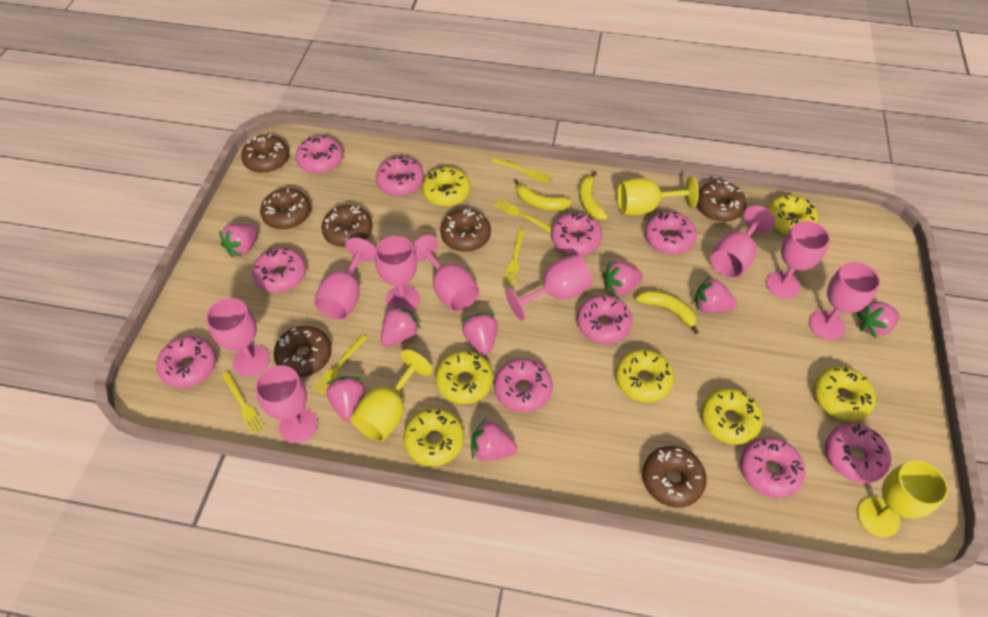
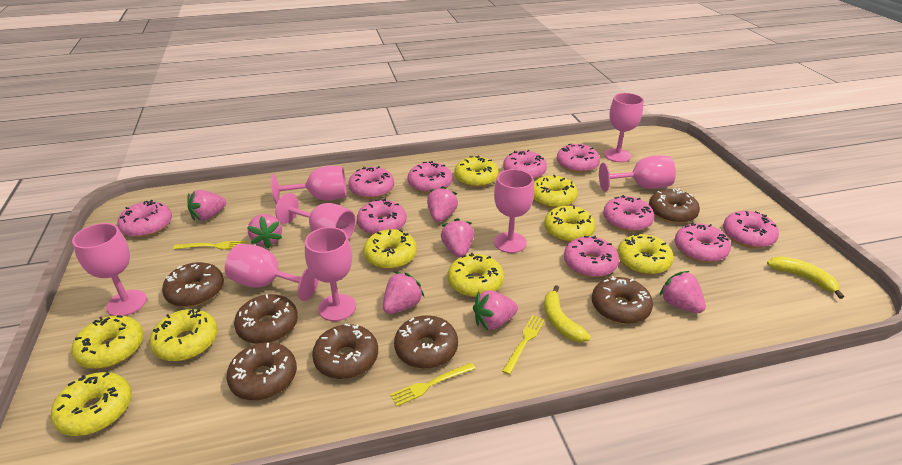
pink goblet: [206,298,270,377] [255,365,317,444] [314,237,375,320] [375,236,420,312] [412,235,480,312] [506,255,593,321] [711,205,775,278] [766,221,830,299] [809,262,880,340] = 9 -> [72,223,147,316] [225,244,319,301] [271,166,347,204] [275,193,356,239] [305,227,356,321] [494,169,534,253] [599,155,676,192] [604,93,644,162] = 8
pink strawberry: [219,224,258,257] [326,377,365,421] [381,305,421,347] [462,313,498,355] [471,419,517,461] [603,261,643,296] [695,277,737,313] [856,301,900,338] = 8 -> [188,190,226,221] [247,214,283,249] [383,272,424,314] [427,186,458,222] [441,218,474,258] [473,290,518,330] [659,271,706,313] = 7
yellow banana: [514,180,572,211] [579,171,608,220] [635,290,699,334] = 3 -> [544,285,591,342] [767,257,844,299] = 2
yellow donut: [403,408,464,466] [422,167,470,207] [435,351,493,404] [615,349,674,403] [701,388,763,445] [767,195,818,235] [813,366,876,421] = 7 -> [51,372,132,436] [72,315,144,369] [149,309,218,361] [363,229,417,269] [448,253,504,297] [454,156,499,187] [534,175,578,208] [544,206,595,242] [617,234,674,275] = 9
yellow fork: [221,371,265,435] [312,334,367,395] [492,157,552,184] [494,199,552,232] [504,229,525,285] = 5 -> [173,241,246,250] [390,362,476,407] [502,315,545,375] = 3
yellow goblet: [351,349,433,442] [617,176,699,215] [857,460,948,537] = 3 -> none = 0

